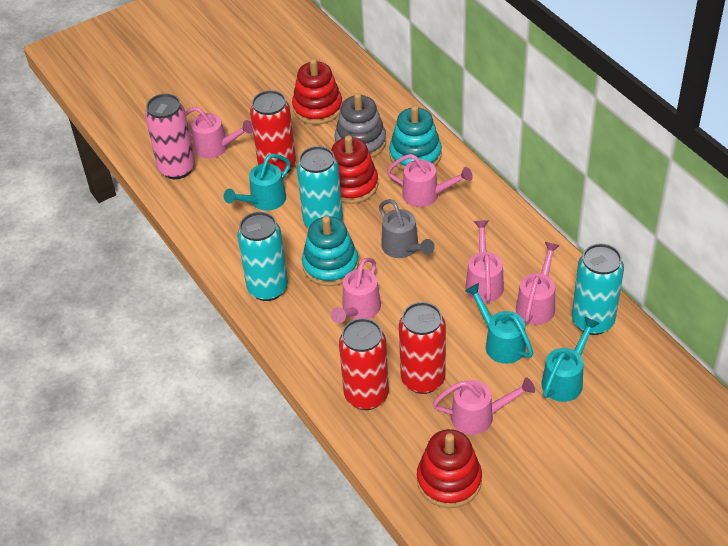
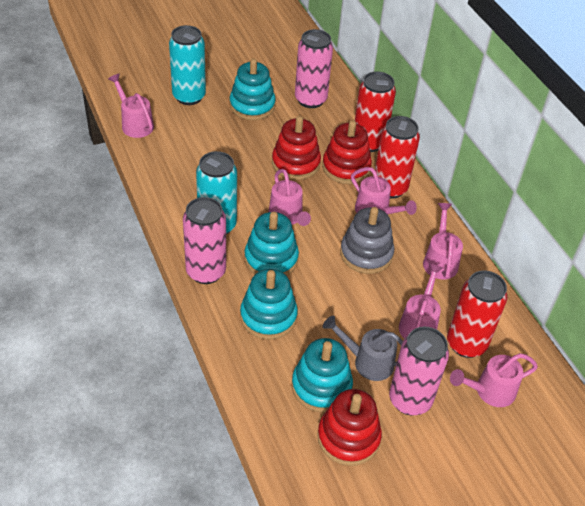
pink can: [145,94,195,179] = 1 -> [183,197,226,284] [295,29,333,108] [389,327,449,416] = 3
turquoise can: [237,212,288,301] [297,146,343,228] [572,243,624,335] = 3 -> [169,25,206,105] [196,151,237,235] = 2
turquoise stacking toy: [302,216,359,286] [389,105,442,171] = 2 -> [230,58,276,120] [240,269,298,340] [245,212,299,276] [291,338,353,412] = 4
turquoise watering can: [224,154,291,211] [465,283,533,364] [541,317,600,402] = 3 -> none = 0

